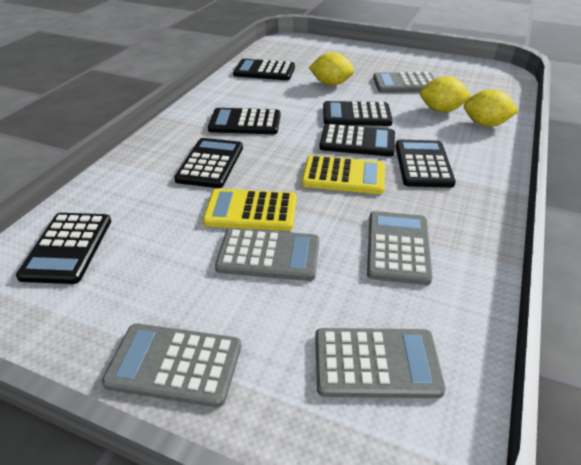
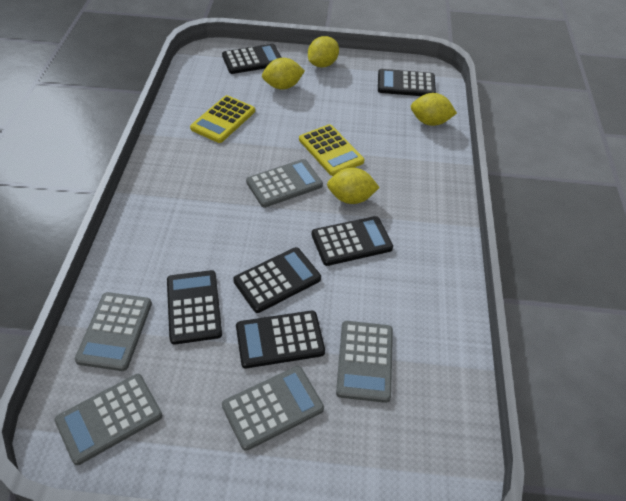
black calculator: [16,213,111,284] [174,138,243,188] [208,108,280,134] [233,59,295,80] [319,124,395,157] [323,101,393,126] [396,140,456,188] = 7 -> [167,270,222,344] [222,44,282,74] [233,247,321,313] [236,311,325,368] [312,216,393,266] [378,69,436,96] = 6
yellow lemon: [309,52,354,85] [420,76,471,112] [464,89,519,127] = 3 -> [262,58,305,89] [308,36,339,67] [327,168,380,204] [411,93,457,126] = 4

